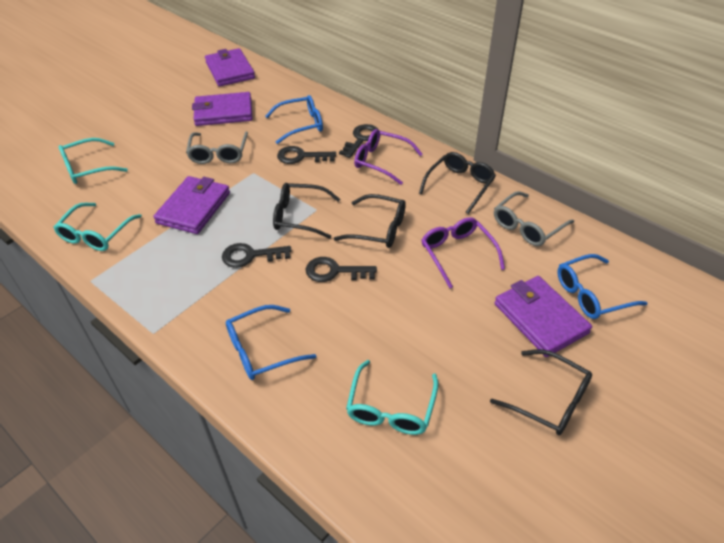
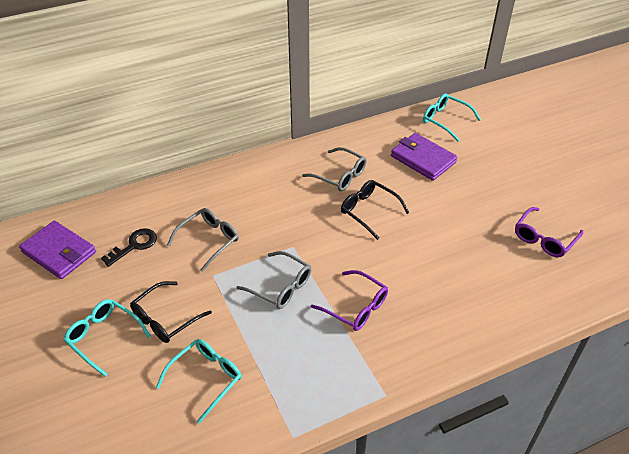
black glasses: [273,183,340,239] [334,194,406,248] [419,152,496,214] [490,349,592,435] = 4 -> [130,281,212,343] [341,180,409,240] = 2
black key: [222,243,292,268] [277,146,336,164] [306,257,377,282] [339,124,379,158] = 4 -> [101,228,157,267] = 1
blue glasses: [226,305,316,380] [265,95,323,144] [557,254,647,319] = 3 -> none = 0
grey glasses: [186,131,248,164] [494,191,574,246] = 2 -> [167,208,239,272] [236,251,311,309] [302,147,367,191] = 3
purple wallet: [153,176,230,234] [192,92,253,126] [205,48,255,86] [495,276,592,357] = 4 -> [19,221,96,279] [391,133,458,181] = 2

